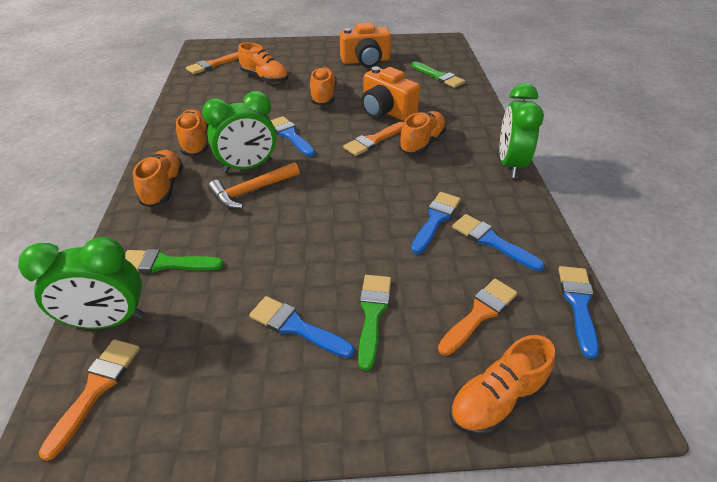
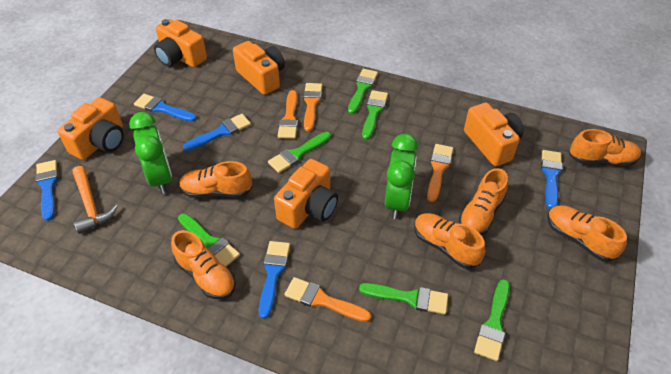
green brush: [125,249,224,273] [358,275,391,371] [412,61,465,88] = 3 -> [178,213,240,267] [268,132,331,173] [348,69,378,114] [359,283,448,315] [362,90,388,140] [474,279,510,361] = 6
green clock: [18,237,145,329] [202,91,277,173] [500,83,544,178] = 3 -> [129,112,172,194] [385,134,418,219] = 2
orange camera: [340,22,391,68] [361,66,420,121] = 2 -> [58,97,124,160] [154,19,207,67] [233,41,285,95] [274,159,338,229] [464,103,524,166] = 5

